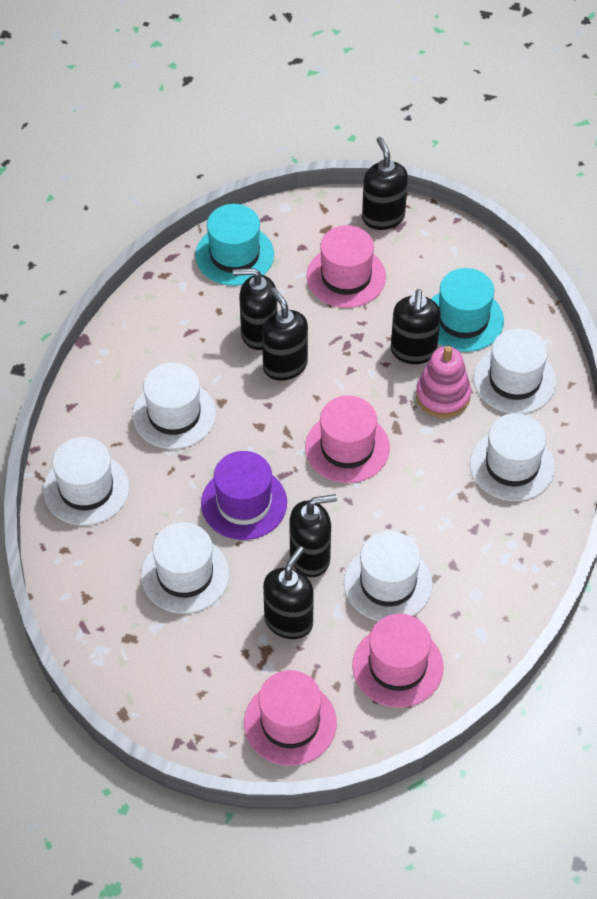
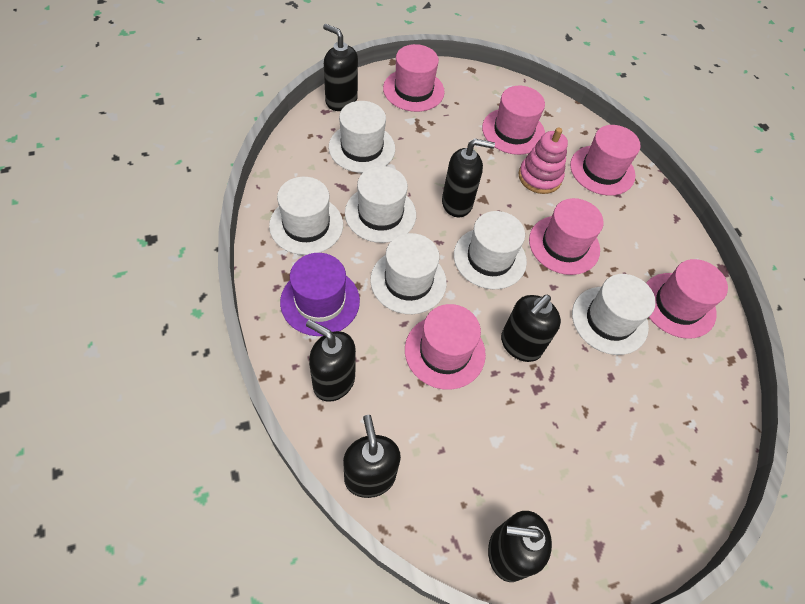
pink hat: [244,670,337,766] [305,396,390,483] [307,225,386,308] [352,614,444,708] = 4 -> [383,44,445,112] [405,304,486,390] [482,86,545,155] [529,198,604,275] [570,125,641,196] [646,259,728,339] = 6
turquoise hat: [195,204,274,286] [431,268,504,352] = 2 -> none = 0

